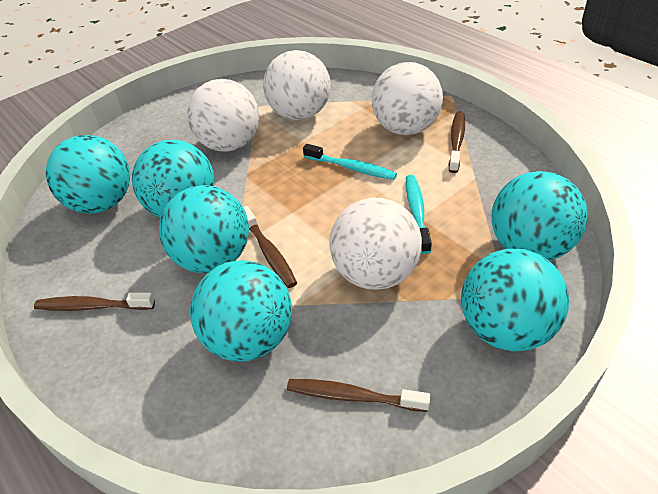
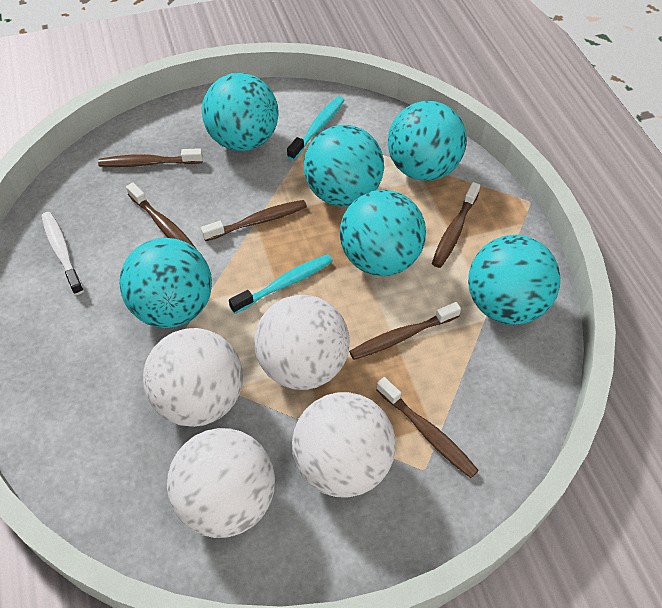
brown toothbrush: [34,292,155,311] [243,206,297,288] [287,379,430,412] [449,111,465,173] = 4 -> [98,148,203,167] [126,182,195,247] [201,200,307,241] [349,302,461,360] [376,377,479,478] [432,182,480,268] = 6
white toothbrush: none = 0 -> [41,212,84,295] = 1

